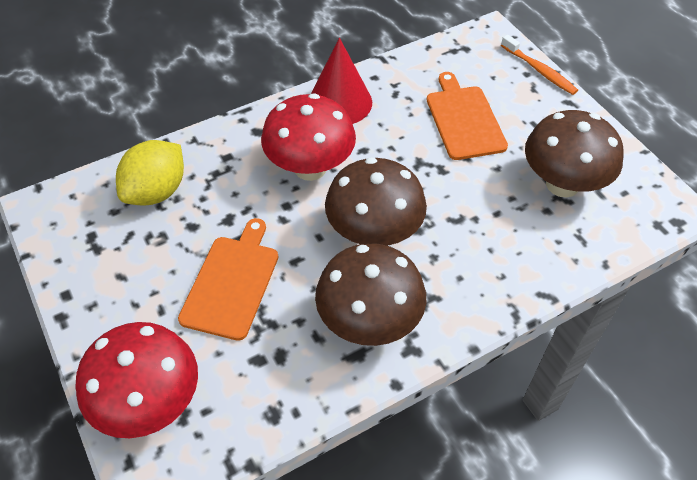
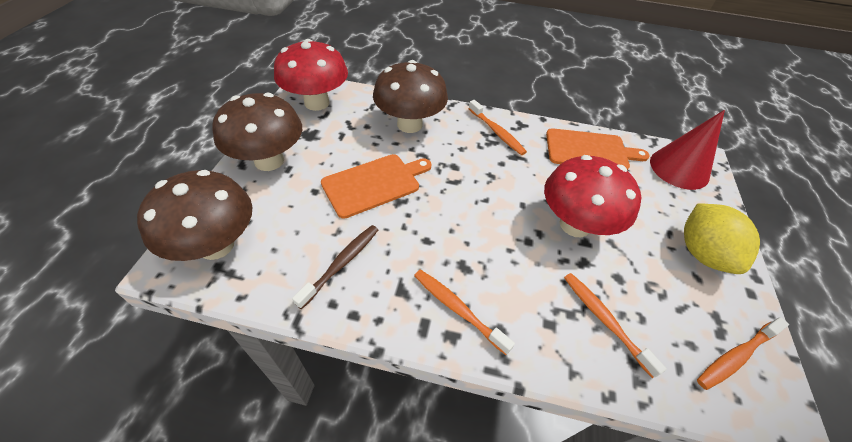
brown toothbrush: none = 0 -> [292,225,378,309] = 1
orange toothbrush: [501,34,578,95] = 1 -> [414,269,515,355] [468,100,527,155] [564,273,667,378] [697,317,789,390] = 4

